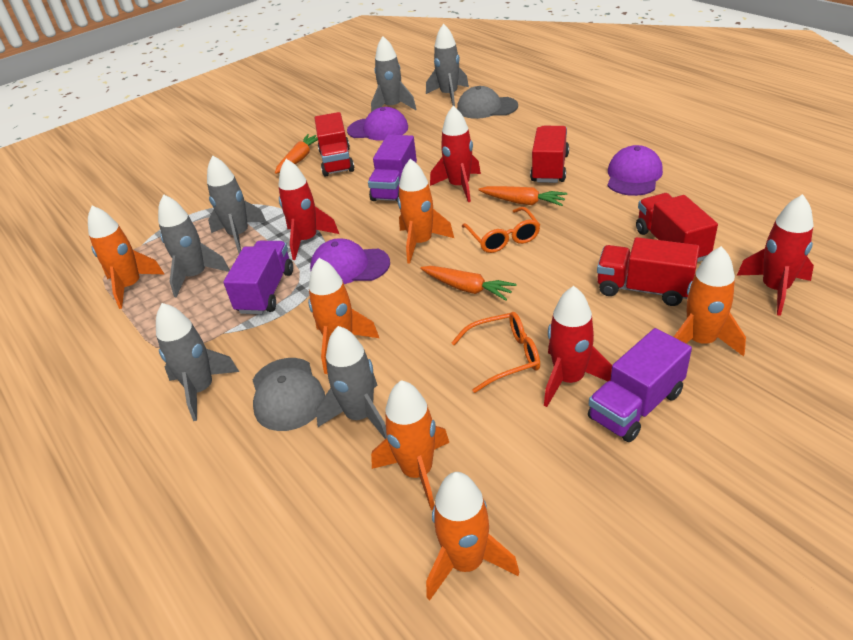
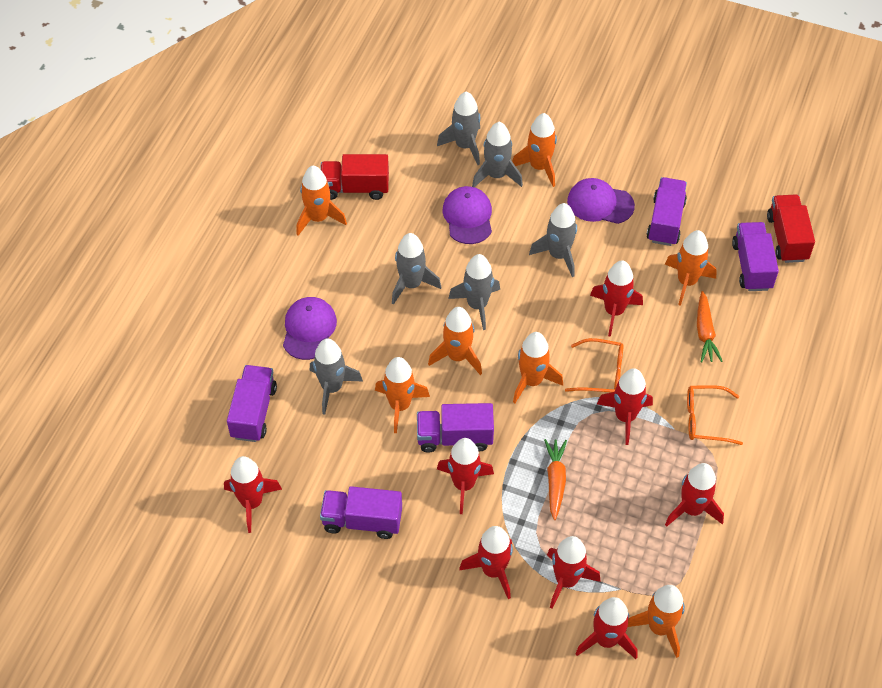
grey cap: [253,358,325,431] [457,86,518,119] = 2 -> none = 0
orange carrot: [275,134,318,174] [420,266,517,301] [478,186,567,206] = 3 -> [544,439,567,520] [697,291,722,362] = 2
orange rocket: [88,206,164,309] [308,258,379,374] [371,380,449,510] [397,159,454,264] [426,472,519,601] [674,246,746,356] = 6 -> [296,166,347,235] [375,357,430,433] [428,307,482,375] [512,113,557,187] [513,332,563,403] [628,585,685,658] [665,230,717,306] = 7
purple truck: [223,241,293,314] [368,135,417,202] [588,328,692,442] = 3 -> [227,365,277,442] [320,486,402,539] [417,403,494,453] [646,177,687,246] [732,222,779,291] = 5
red rocket: [278,159,339,260] [430,106,481,202] [544,286,612,407] [737,194,814,316] = 4 -> [224,456,282,533] [437,438,494,514] [460,526,513,599] [547,536,601,609] [575,597,638,659] [590,260,643,337] [597,368,653,445] [665,463,724,527] = 8
red truck: [315,112,354,177] [530,126,569,183] [597,237,699,306] [636,193,718,262] = 4 -> [320,154,389,200] [767,194,815,263] = 2

